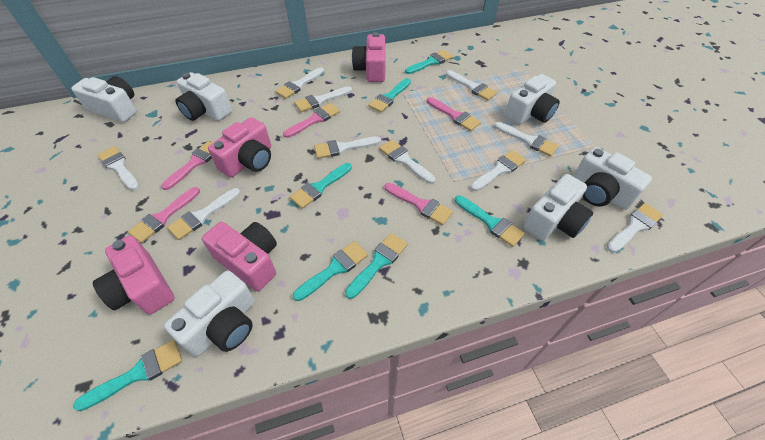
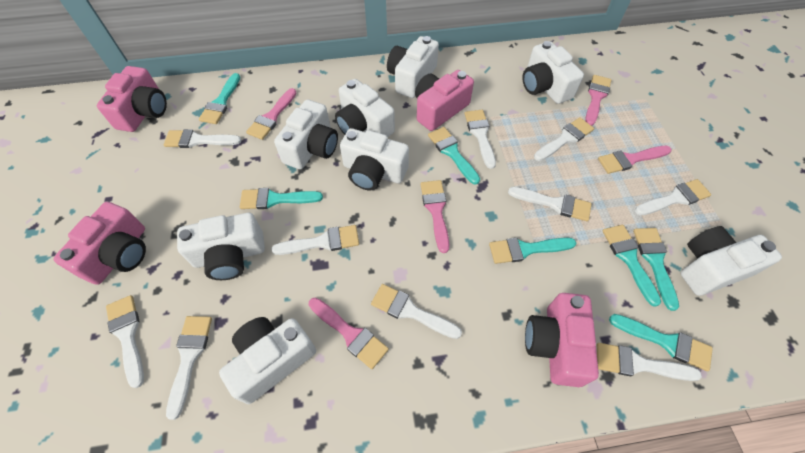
white camera: [71,76,137,122] [164,270,255,357] [175,72,232,121] [505,74,560,125] [524,174,593,241] [573,147,652,210] = 6 -> [177,212,265,280] [219,317,316,404] [274,99,338,169] [335,79,395,137] [340,128,409,191] [387,36,439,98] [523,41,584,104] [681,226,782,296] = 8

